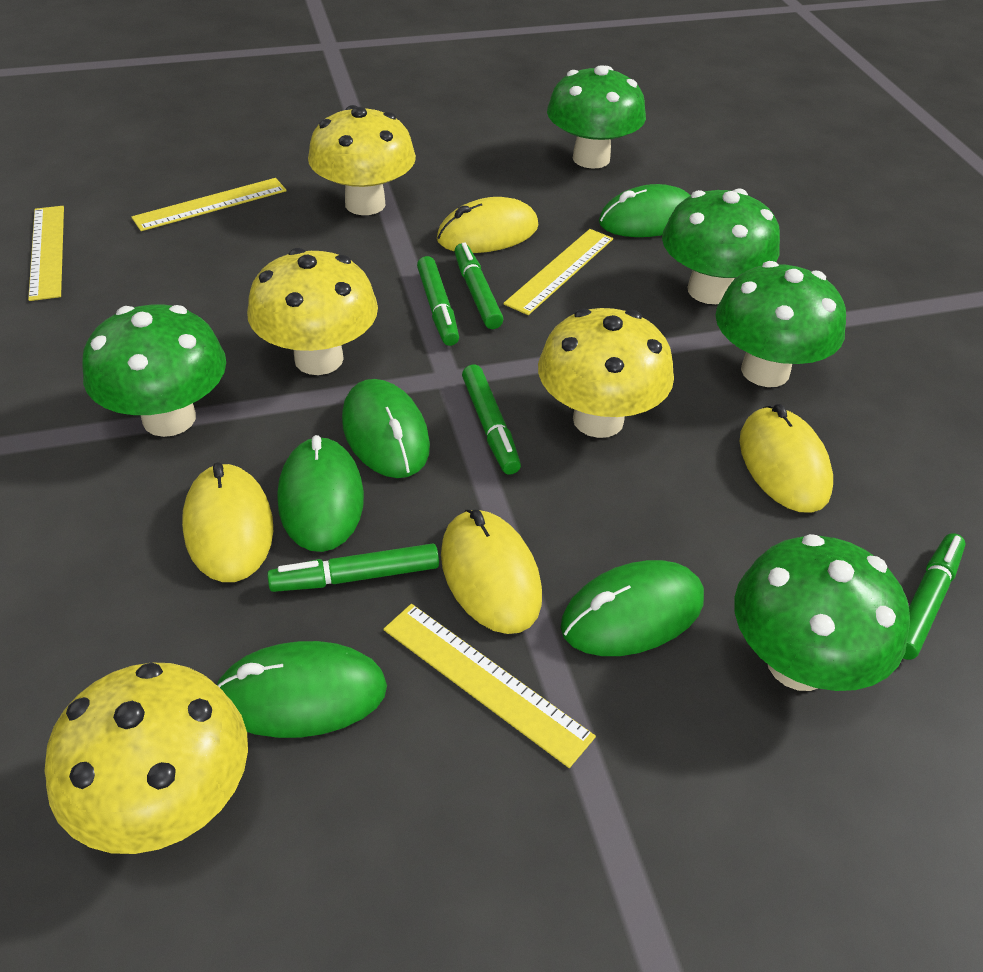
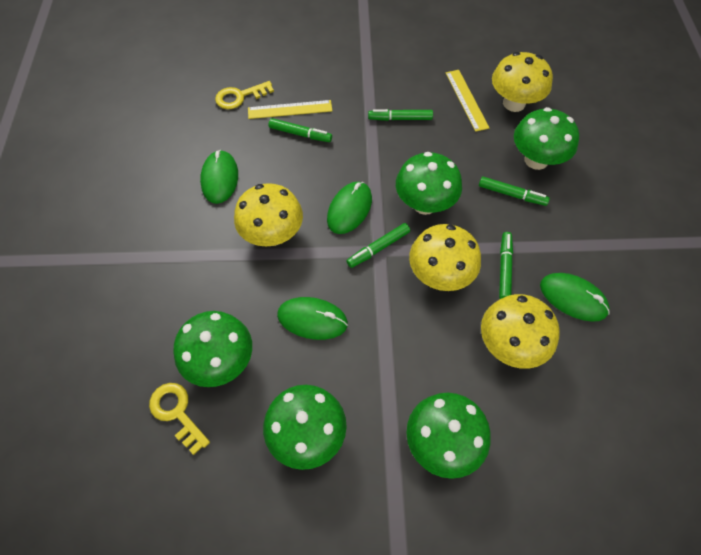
green mouse: [217,641,387,738] [277,435,364,552] [342,379,430,478] [561,560,704,656] [599,184,691,237] = 5 -> [200,150,238,204] [277,297,348,340] [327,182,372,234] [540,273,610,322] = 4
yellow key: none = 0 -> [149,383,210,455] [215,81,274,109] = 2
yellow mouse: [182,462,273,582] [437,197,538,253] [441,510,542,634] [740,404,833,513] = 4 -> none = 0
yellow ruler: [28,206,64,301] [131,178,287,231] [384,604,596,768] [503,229,613,315] = 4 -> [248,100,332,119] [446,70,489,132] = 2

